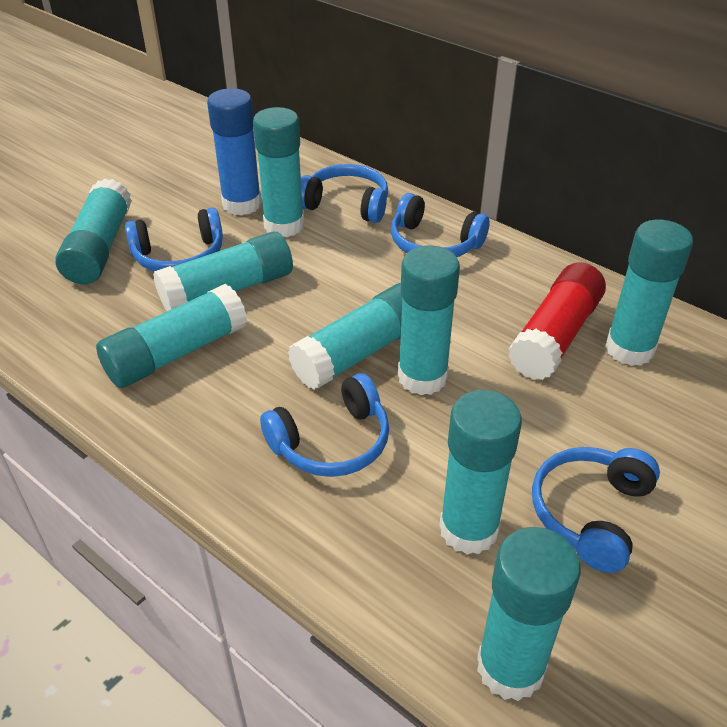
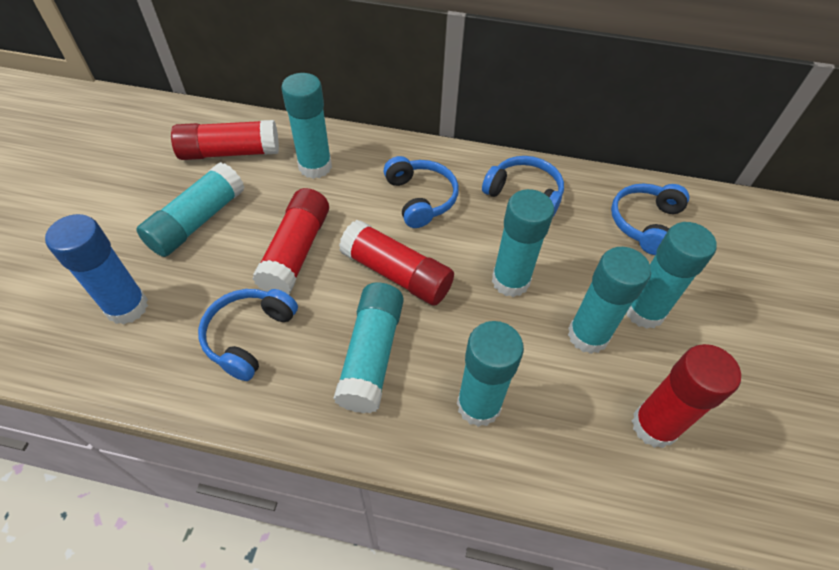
blue headphones: [125,207,223,271] [260,373,389,477] [301,164,388,223] [391,193,490,257] [532,447,660,573] = 5 -> [198,289,298,381] [384,156,459,228] [482,156,564,217] [611,183,689,255] = 4
red glue stick: [508,262,606,380] = 1 -> [171,120,279,160] [252,188,329,294] [339,220,454,306] [632,344,741,448] = 4
turquoise glue stick: [55,178,132,284] [96,284,247,388] [153,232,293,311] [253,107,304,237] [288,283,402,390] [398,246,460,395] [439,390,522,555] [477,527,581,701] [605,220,693,366] = 9 -> [136,162,245,257] [281,73,332,179] [333,283,403,413] [457,321,524,427] [492,189,554,297] [568,247,651,354] [627,222,717,329] = 7

